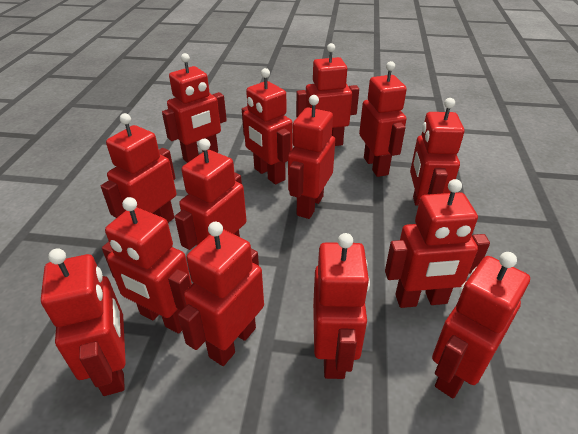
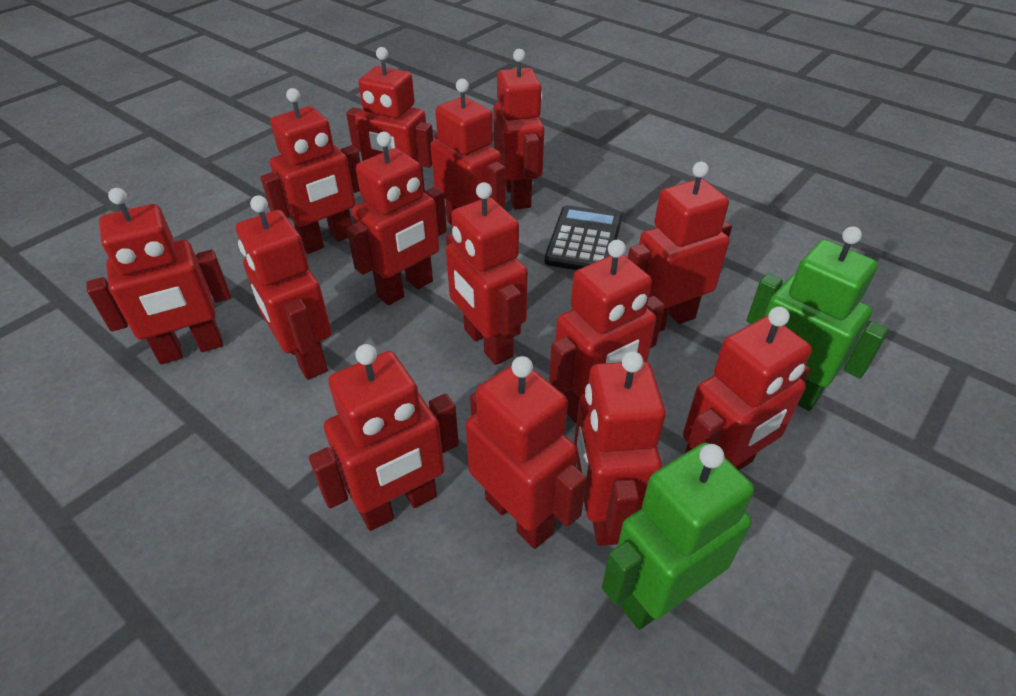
black calculator: none = 0 -> [544,205,622,270] = 1
green robot: none = 0 -> [602,443,754,630] [747,226,889,411] = 2

